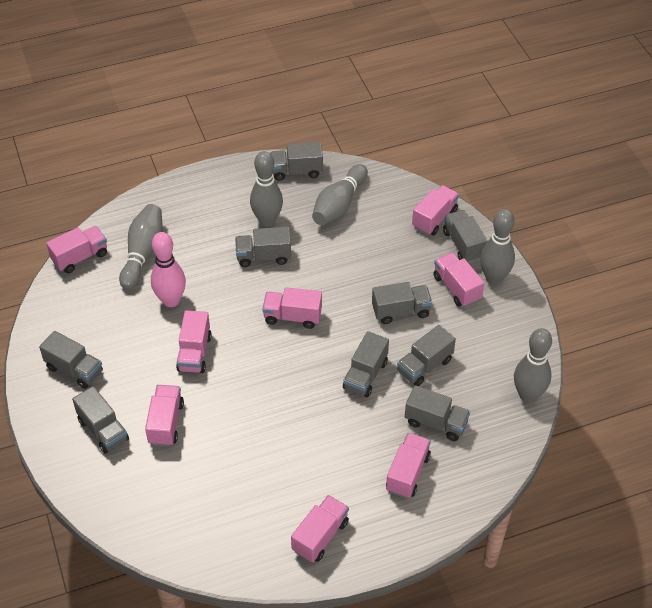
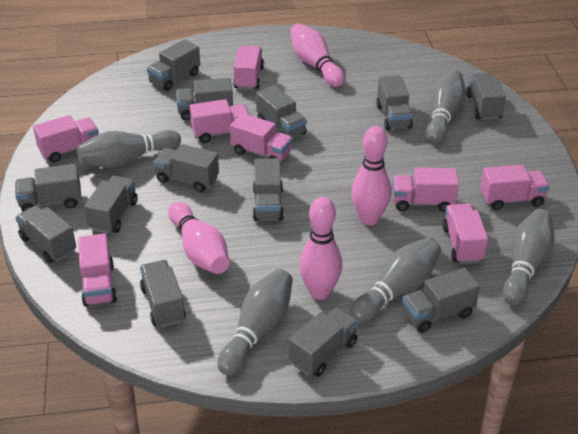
grey truck: [39,331,103,389] [72,386,129,454] [235,227,291,267] [270,142,323,181] [343,331,389,397] [372,282,432,324] [397,325,456,386] [405,385,470,441] [443,210,488,263] = 9 -> [15,164,81,212] [15,205,76,263] [84,176,138,234] [140,260,186,328] [147,39,200,91] [154,144,219,192] [176,78,233,120] [253,158,284,221] [256,85,307,138] [289,307,359,377] [376,75,413,130] [402,268,480,333] [466,73,506,120] = 13
pink bowling pin: [151,232,186,307] = 1 -> [168,202,229,274] [290,23,345,87] [299,197,342,300] [352,126,391,225] = 4

